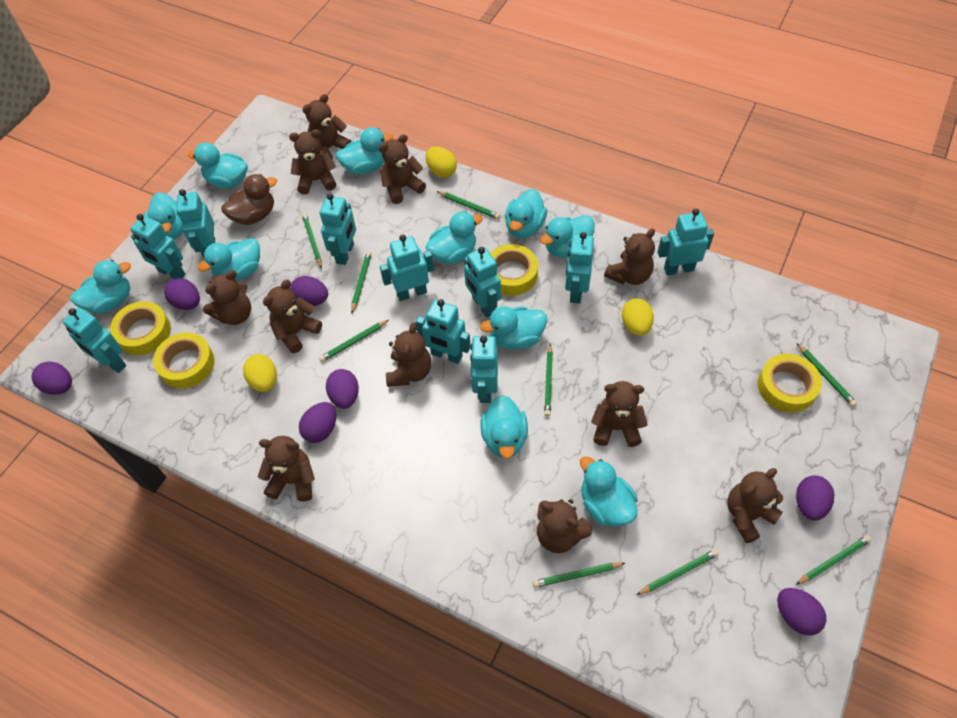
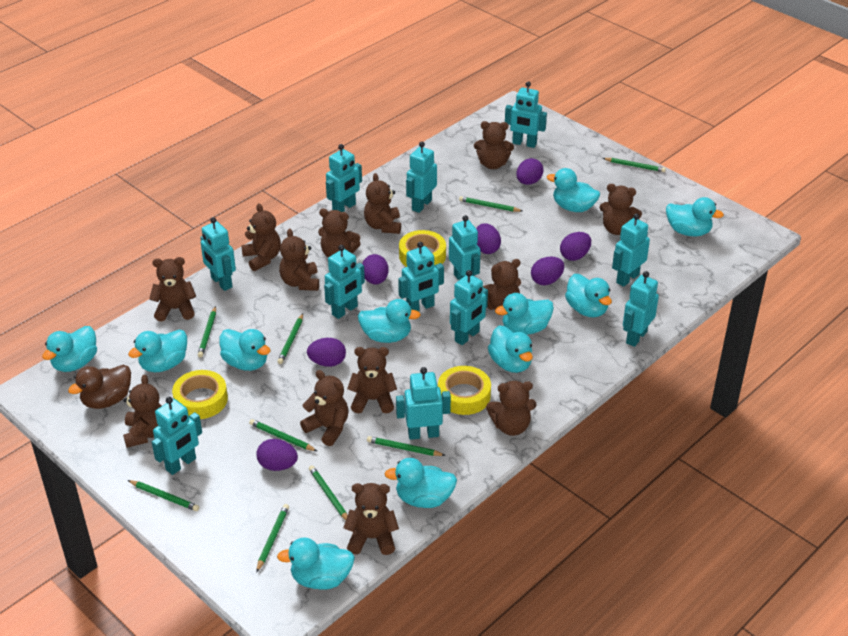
brown teddy bear: [203,270,251,325] [258,436,315,502] [263,280,322,353] [289,129,336,194] [302,94,352,158] [379,134,426,204] [386,322,431,387] [537,499,592,553] [591,381,648,447] [604,228,655,285] [727,468,783,543] = 11 -> [123,375,161,448] [149,257,196,322] [241,203,281,271] [279,229,319,291] [300,370,349,446] [318,209,361,258] [343,483,399,555] [347,347,397,413] [364,173,401,234] [474,121,514,169] [483,259,521,310] [486,381,537,436] [599,184,642,235] = 13
turquoise robot: [63,307,126,373] [130,214,186,279] [176,189,215,260] [320,193,356,265] [380,235,434,301] [416,299,471,364] [464,247,501,318] [470,336,498,403] [565,232,594,304] [657,209,714,275] = 10 -> [152,397,202,475] [200,217,236,291] [324,245,365,319] [326,144,362,212] [396,367,451,440] [398,242,444,312] [406,142,437,213] [449,215,481,280] [450,270,488,345] [505,81,547,148] [612,213,650,287] [623,271,659,347] = 12
yellow egg: [243,354,277,392] [426,147,457,178] [622,298,654,336] = 3 -> none = 0
yellow tape: [110,301,171,355] [153,332,215,389] [490,244,538,296] [758,354,822,413] = 4 -> [172,370,228,419] [399,230,446,267] [438,366,491,415] = 3

